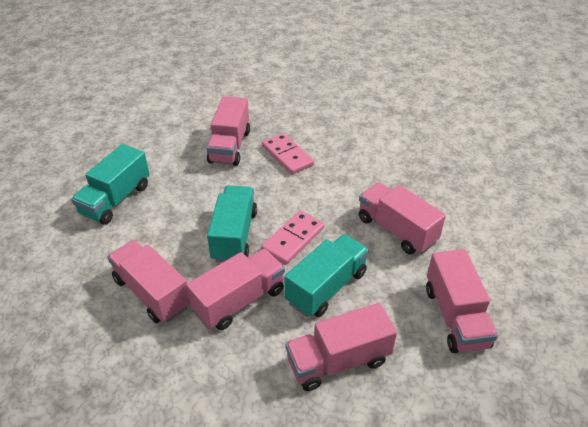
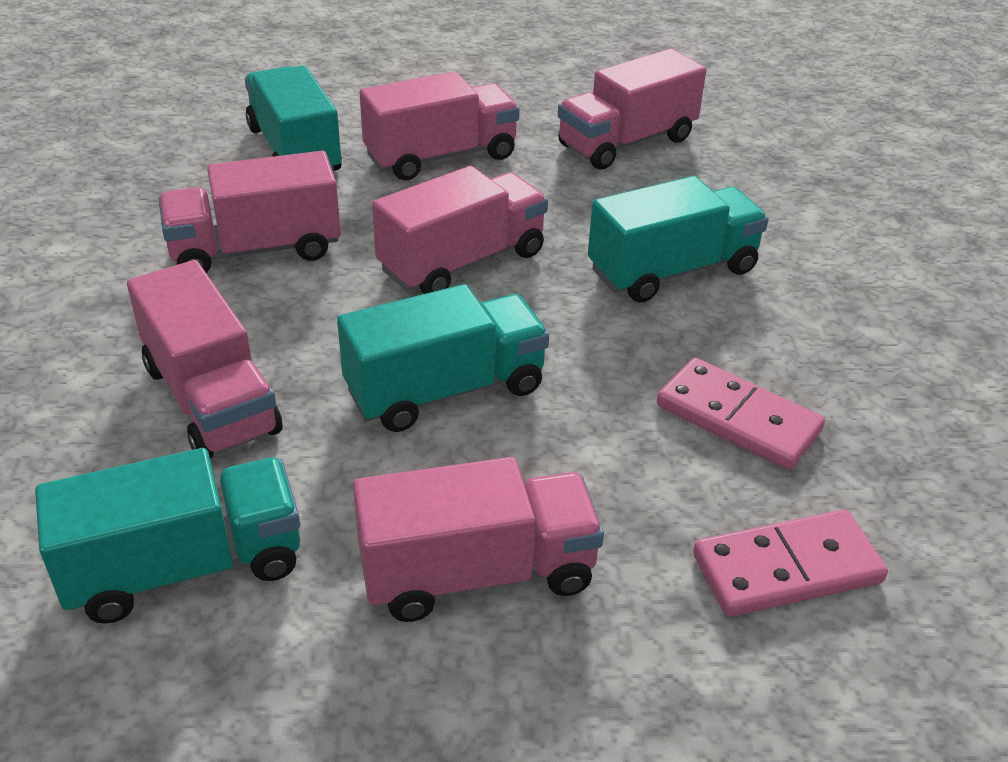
turquoise truck: [71,144,150,225] [207,185,257,262] [285,234,369,317] = 3 -> [35,448,300,624] [245,65,342,173] [337,284,549,432] [588,176,769,303] = 4

